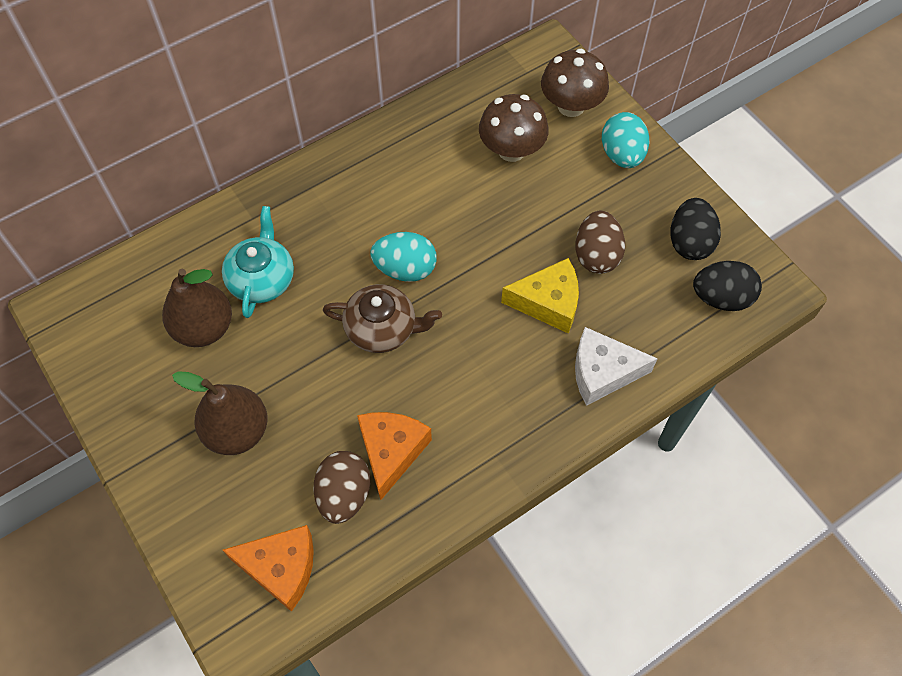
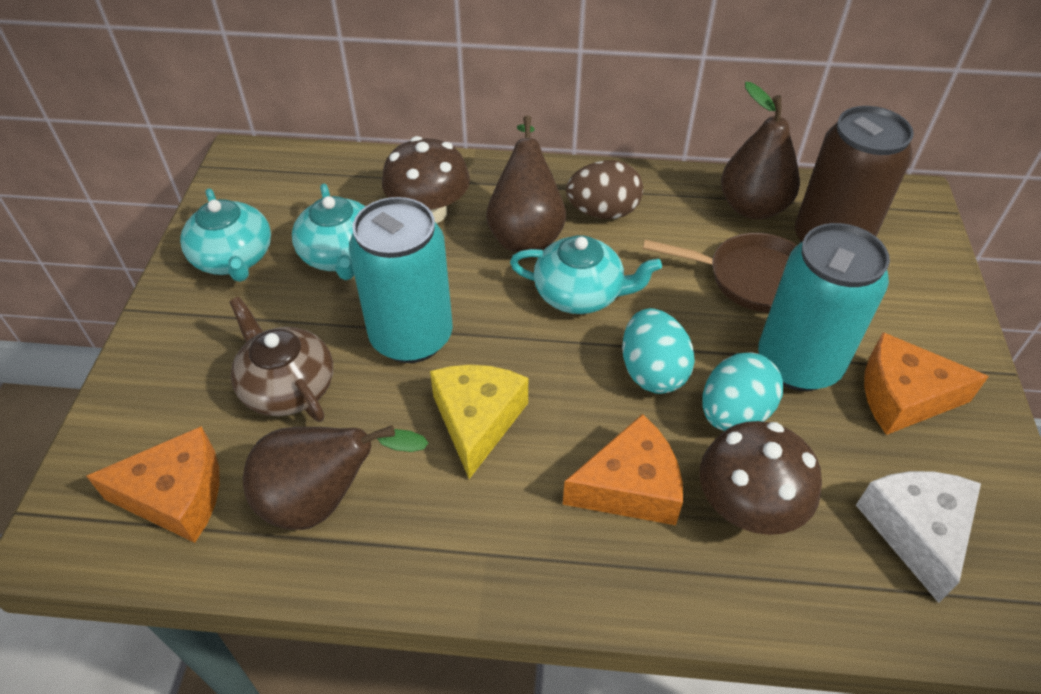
black egg: [670,198,721,260] [693,261,762,311] = 2 -> none = 0
brown can: none = 0 -> [795,106,914,243] = 1
brown egg: [314,451,370,524] [575,211,625,274] = 2 -> [566,160,643,219] = 1
brown pan: none = 0 -> [643,233,797,313] = 1
brown pear: [162,269,232,347] [172,371,268,455] = 2 -> [243,425,428,530] [486,116,566,252] [721,82,800,219] = 3
orange cheese: [223,525,314,612] [357,412,432,500] = 2 -> [86,426,220,543] [563,414,683,525] [864,332,989,435] = 3
turquoise can: none = 0 -> [349,197,453,363] [758,223,890,391] = 2
turquoise teapot: [222,206,294,318] = 1 -> [180,188,271,282] [292,184,365,280] [510,235,662,314] = 3

